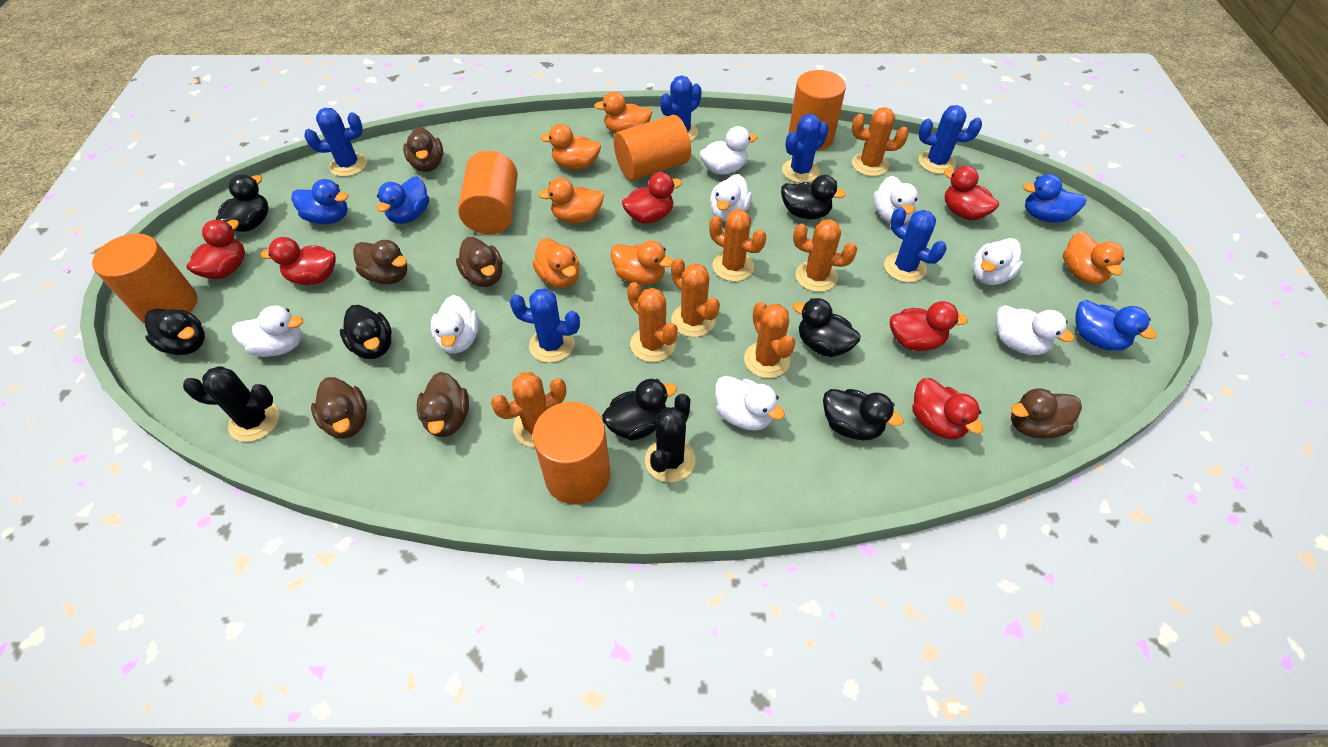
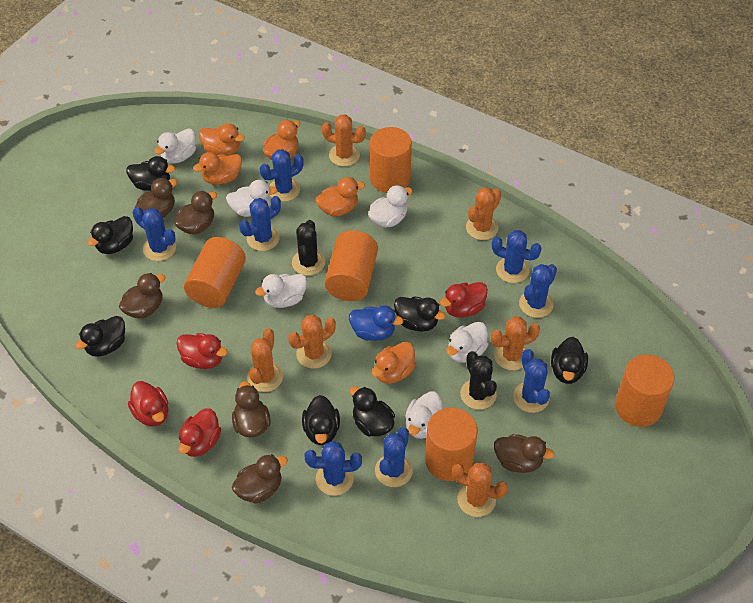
blue cactus: [304,108,367,177] [510,288,580,363] [660,76,702,141] [782,114,829,183] [884,207,947,283] [918,105,982,174] = 6 -> [133,207,176,261] [239,196,281,251] [260,149,304,202] [305,441,362,496] [375,427,413,487] [492,230,542,283] [513,349,550,413] [519,264,557,318] = 8
blue duck: [291,179,348,224] [377,176,429,224] [1023,174,1087,223] [1076,300,1156,351] = 4 -> [349,305,403,341] = 1
orange cactus: [491,372,566,447] [627,282,678,362] [671,258,720,337] [709,209,766,281] [744,302,795,378] [793,219,857,292] [852,107,908,176] = 7 -> [247,329,283,392] [288,315,336,369] [322,115,366,166] [452,463,508,517] [466,187,501,240] [491,317,540,370] = 6
orange duck: [532,238,579,288] [538,178,604,223] [540,124,601,170] [594,91,652,133] [611,240,673,286] [1063,231,1125,284] = 6 -> [193,152,242,185] [199,123,245,156] [263,120,300,160] [316,177,365,216] [372,342,416,384] = 5
red duck: [186,220,245,279] [261,237,336,285] [622,172,682,224] [890,301,968,351] [912,378,983,440] [944,166,999,220] = 6 -> [128,381,168,426] [177,333,228,369] [178,408,221,457] [440,282,488,318] = 4
white duck: [232,305,303,357] [431,295,479,354] [700,126,758,175] [710,174,752,222] [715,376,785,431] [873,176,918,224] [973,238,1023,285] [996,305,1074,355] = 8 -> [154,129,196,164] [226,180,278,217] [255,274,307,308] [368,185,413,228] [405,392,443,439] [446,322,488,363] = 6

